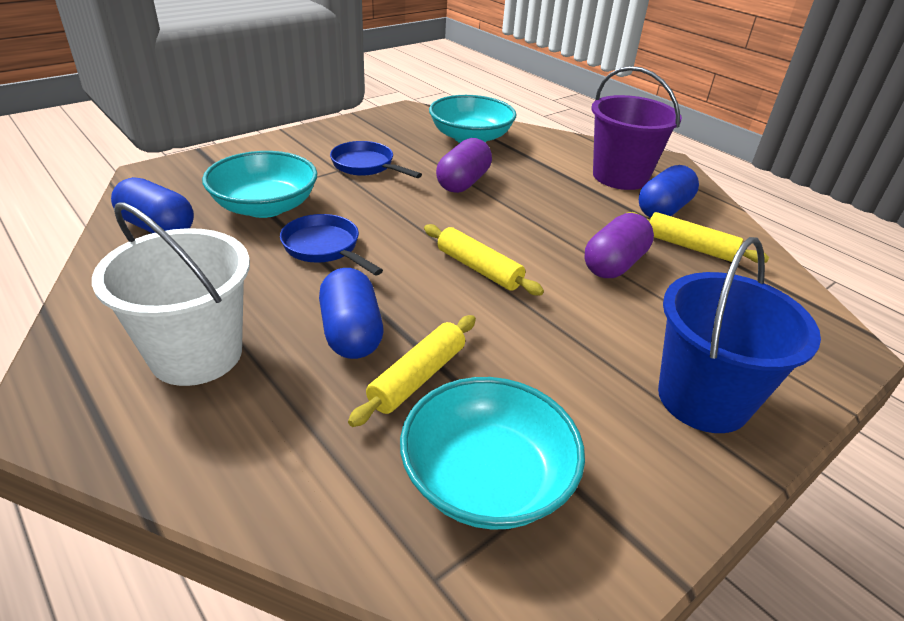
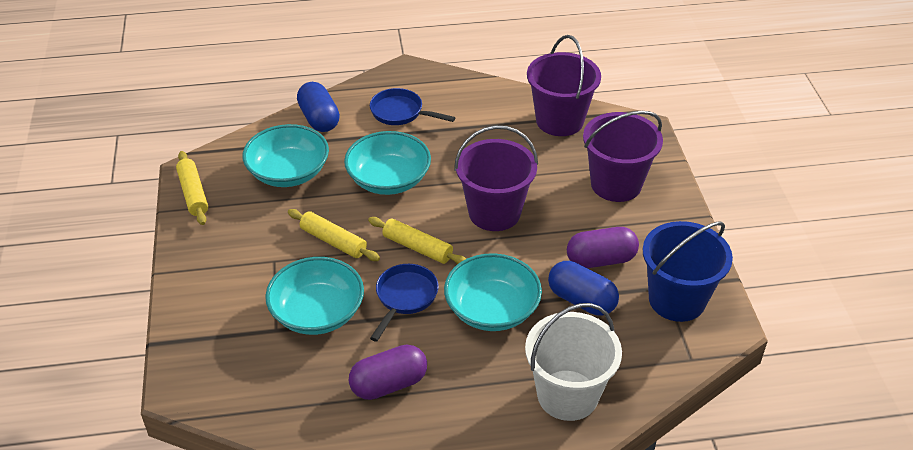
blue capsule: [111,177,194,233] [319,268,383,359] [639,165,699,218] = 3 -> [297,82,340,132] [548,261,619,315] = 2
purple bucket: [591,66,682,190] = 1 -> [454,125,538,231] [527,35,601,136] [583,111,663,202] = 3
turquoise bowl: [202,151,317,218] [400,377,585,530] [429,95,517,143] = 3 -> [242,124,329,187] [265,257,364,335] [344,131,431,195] [444,253,542,331] = 4

